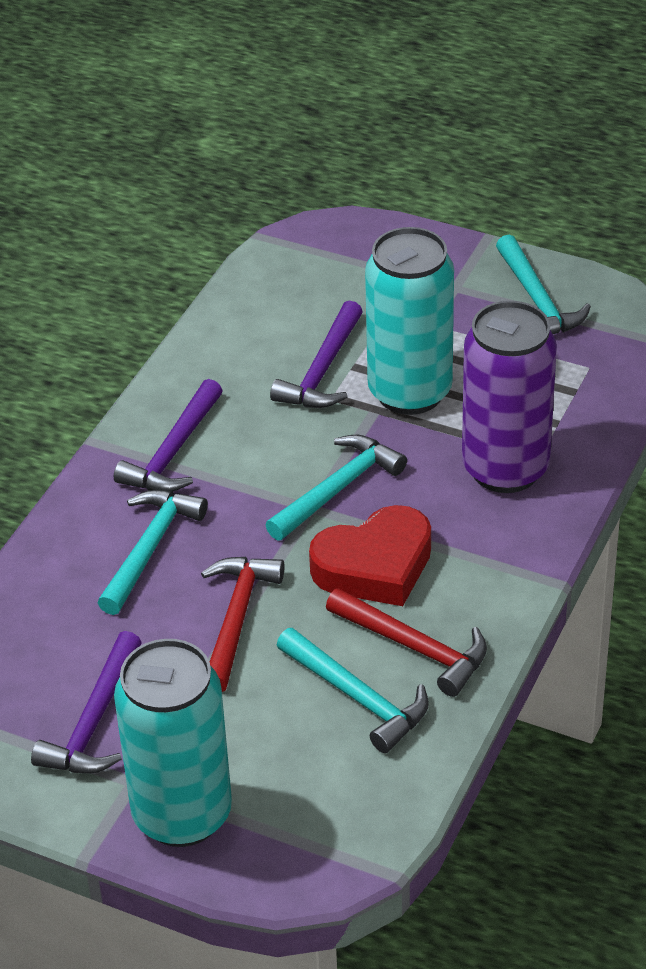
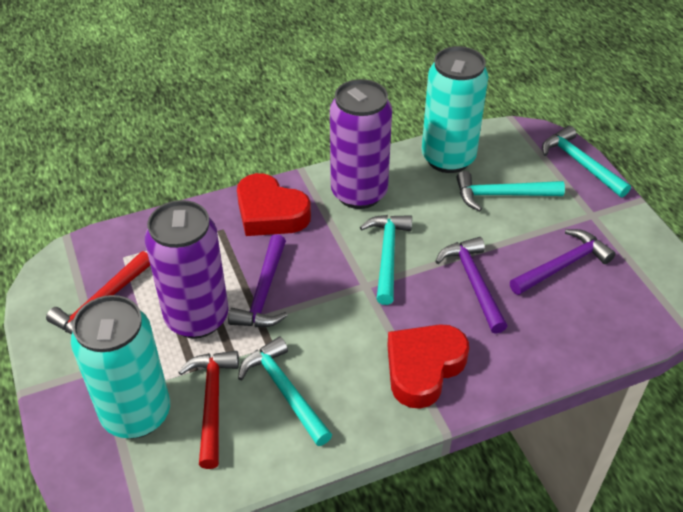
purple can: [462,301,557,493] = 1 -> [145,200,229,339] [330,79,392,209] = 2
red heart: [309,505,431,606] = 1 -> [237,173,311,236] [387,324,469,409] = 2

